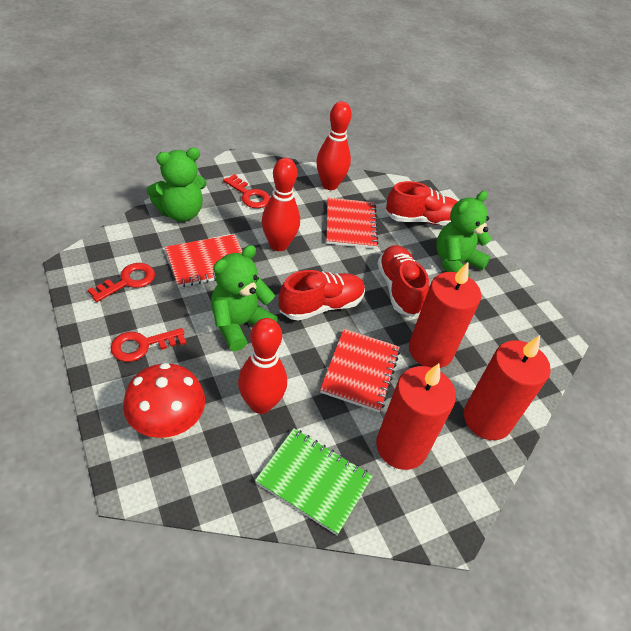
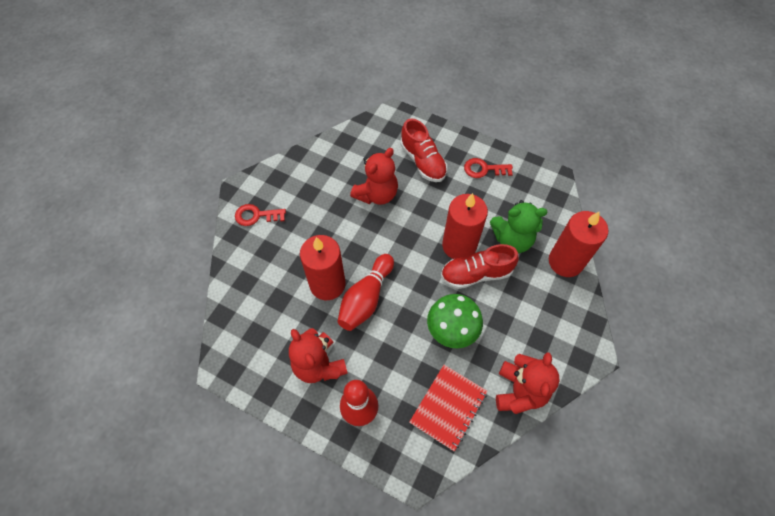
green mushroom: none = 0 -> [427,294,483,348] = 1
green notebook: [255,428,373,535] = 1 -> none = 0
green teddy bear: [147,147,207,222] [211,245,278,351] [436,191,492,277] = 3 -> [490,200,547,253] = 1
red bowling pin: [238,318,287,414] [262,158,300,251] [316,101,352,190] = 3 -> [338,254,394,331] [340,380,378,426] = 2
red key: [88,263,155,302] [111,328,186,362] [223,174,270,208] = 3 -> [235,204,286,226] [464,158,513,178] = 2
red mushroom: [123,363,205,439] = 1 -> none = 0
red notebook: [165,234,242,287] [320,329,400,412] [326,198,378,249] = 3 -> [409,365,488,451] = 1
red shoe: [279,270,365,321] [377,245,429,317] [386,181,458,226] = 3 -> [400,119,447,182] [441,244,519,289] = 2
red teddy bear: none = 0 -> [289,328,348,383] [350,148,398,205] [496,352,560,414] = 3

